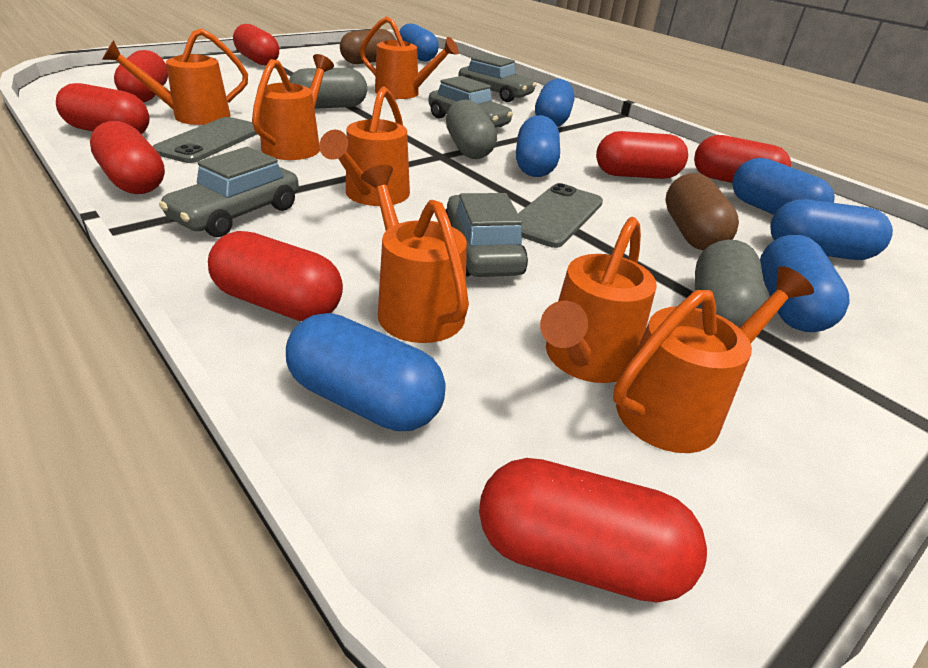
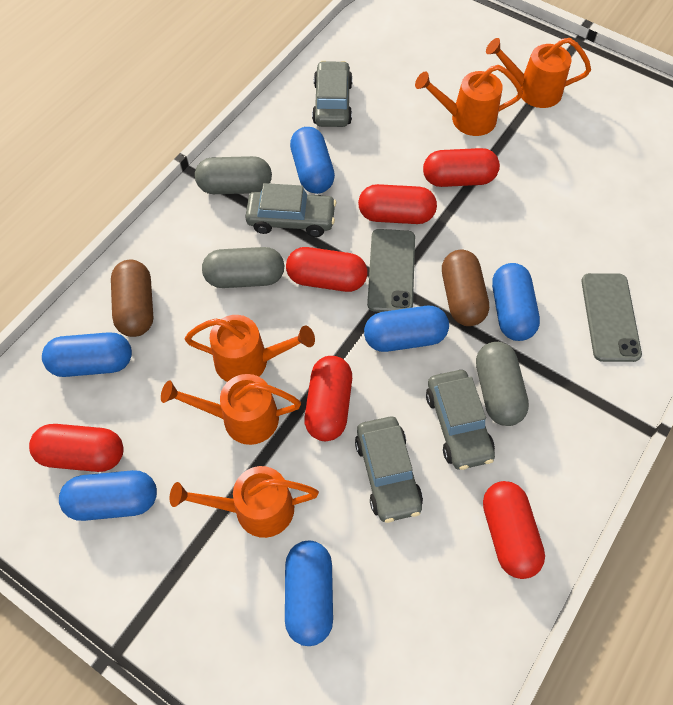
blue capsule: [286,313,446,431] [399,23,439,61] [516,115,560,177] [535,79,575,127] [732,158,835,215] [760,235,850,332] [770,199,893,260] = 7 -> [42,332,132,377] [59,470,157,521] [285,541,333,646] [290,127,335,194] [364,306,449,352] [492,263,540,341] = 6
orange watering can: [102,29,248,125] [252,54,334,160] [319,86,410,206] [360,16,459,99] [361,165,469,343] [540,217,657,383] [613,266,814,453] = 7 -> [161,374,301,445] [170,466,319,538] [185,315,315,382] [415,65,523,136] [486,38,591,108] = 5
red capsule: [56,83,150,134] [90,121,165,194] [114,50,168,102] [208,231,343,321] [233,24,279,66] [479,458,707,602] [596,131,688,179] [694,135,791,183] = 8 -> [29,424,124,472] [286,247,367,292] [304,356,352,441] [358,184,437,224] [423,148,500,187] [483,481,545,579] = 6

